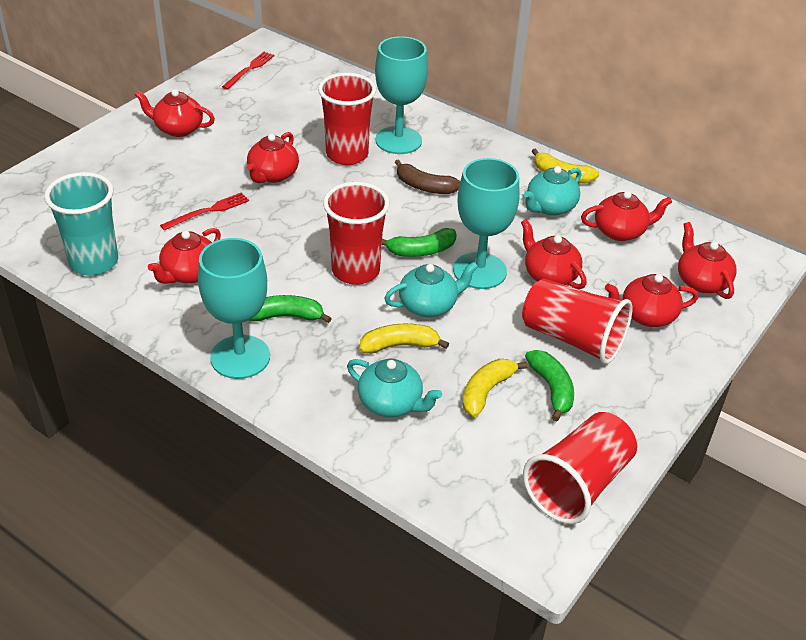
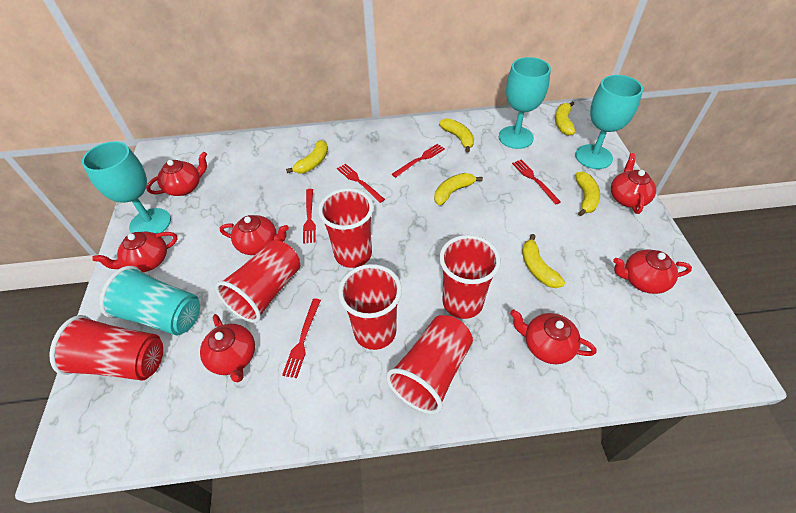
brown banana: [395,159,460,194] = 1 -> none = 0
green banana: [249,295,332,323] [382,228,457,257] [525,350,574,421] = 3 -> none = 0
red cup: [318,73,376,165] [323,182,390,285] [522,278,632,364] [523,412,637,524] = 4 -> [49,315,163,380] [215,240,300,323] [318,188,374,268] [338,264,402,350] [386,315,473,414] [439,235,501,319] = 6
red fork: [160,192,249,230] [222,52,275,89] = 2 -> [282,298,321,378] [303,189,316,244] [337,163,385,203] [392,144,445,178] [512,160,561,205] = 5
turquoise teapot: [347,359,442,417] [384,262,478,317] [524,166,582,216] = 3 -> none = 0
yellow banana: [359,323,449,354] [462,359,528,417] [532,148,599,183] = 3 -> [286,140,328,173] [434,173,483,205] [439,118,474,153] [522,234,565,288] [555,101,575,136] [575,172,600,216] = 6

